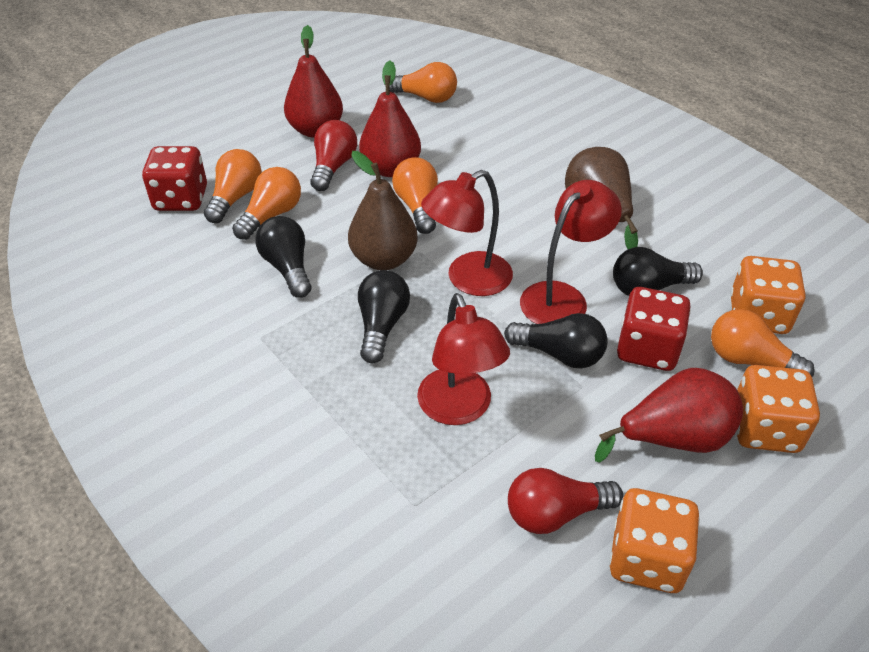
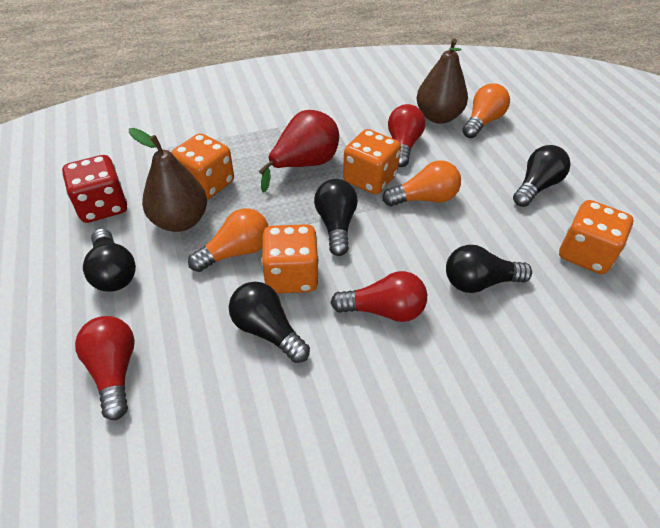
black light bulb: [255,216,311,298] [358,270,410,363] [504,313,608,368] [613,247,703,296] = 4 -> [83,228,136,292] [229,282,310,363] [314,179,358,256] [446,245,532,293] [513,145,571,207] = 5
orange dice: [609,488,700,593] [730,256,805,334] [736,365,820,453] = 3 -> [171,133,234,200] [261,224,319,294] [343,129,401,194] [559,200,633,274] = 4
orange light bulb: [204,149,262,223] [232,167,301,240] [390,62,457,103] [392,157,438,234] [711,309,815,377] = 5 -> [188,208,268,272] [382,160,461,206] [462,83,510,138] = 3
red dice: [142,146,207,211] [617,287,691,371] = 2 -> [62,155,127,223] = 1
red lamp: [417,293,510,425] [421,170,513,296] [520,180,622,324] = 3 -> none = 0
red light bulb: [310,120,357,191] [508,468,623,534] = 2 -> [75,316,135,420] [331,271,427,322] [388,104,426,167] = 3
red pear: [284,25,343,138] [359,61,421,177] [595,368,743,463] = 3 -> [259,110,339,192] = 1

